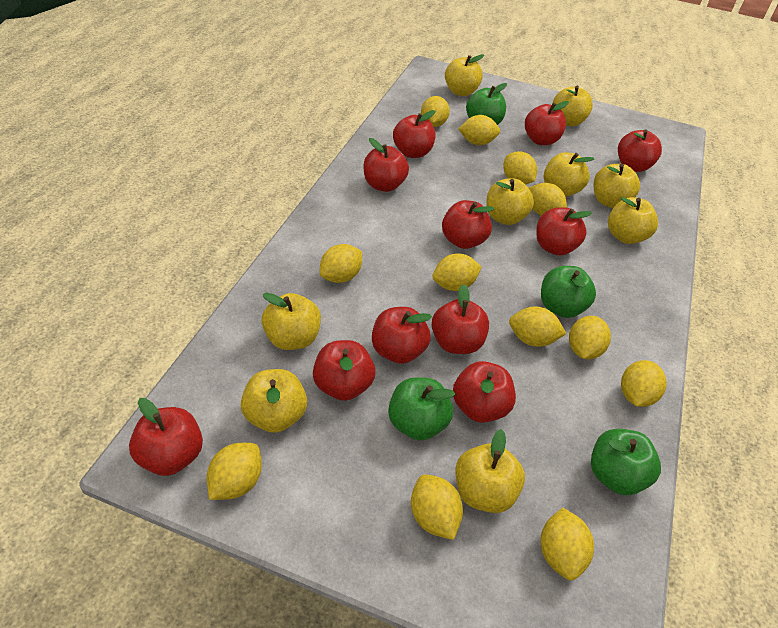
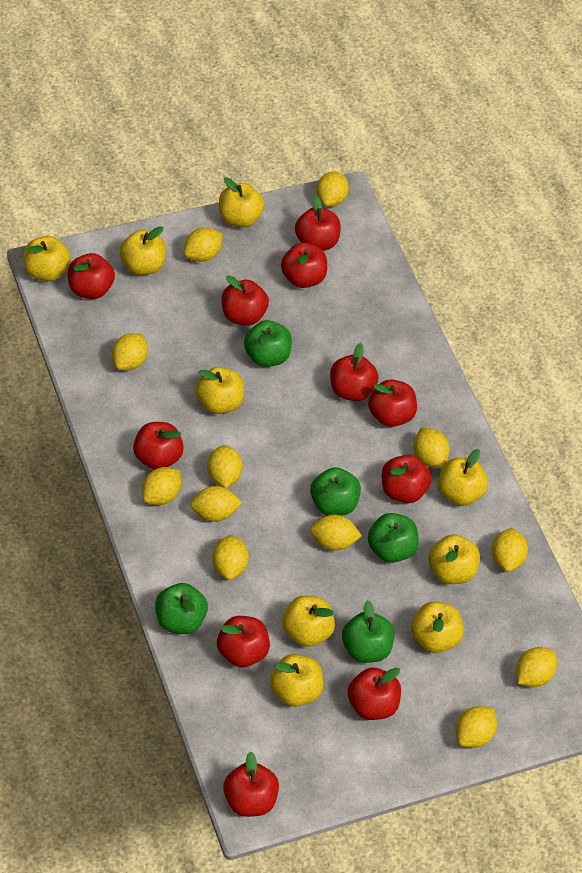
green apple: [388,377,455,441] [466,83,507,125] [541,266,596,318] [591,429,661,495] = 4 -> [155,583,208,634] [244,320,292,367] [310,467,361,516] [342,601,394,663] [368,513,419,563] = 5

